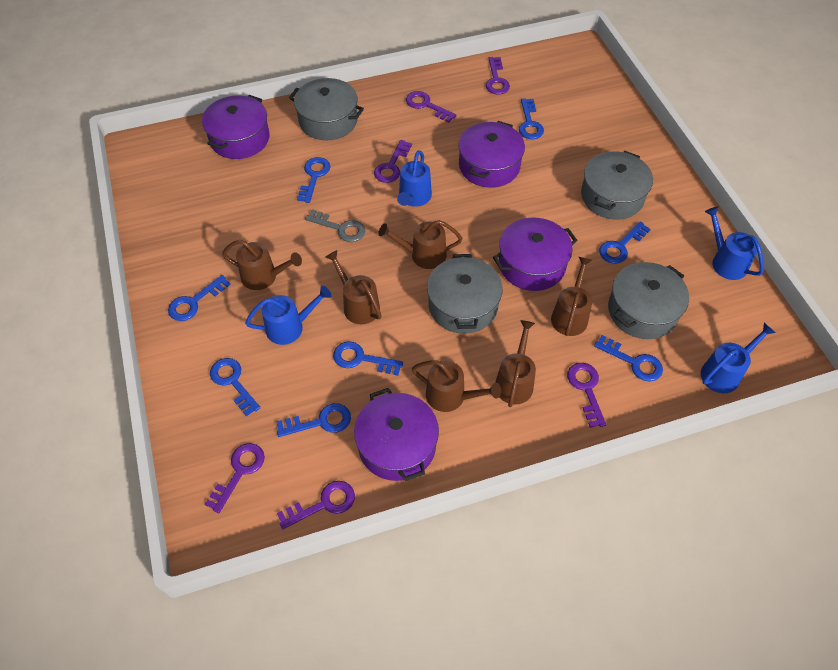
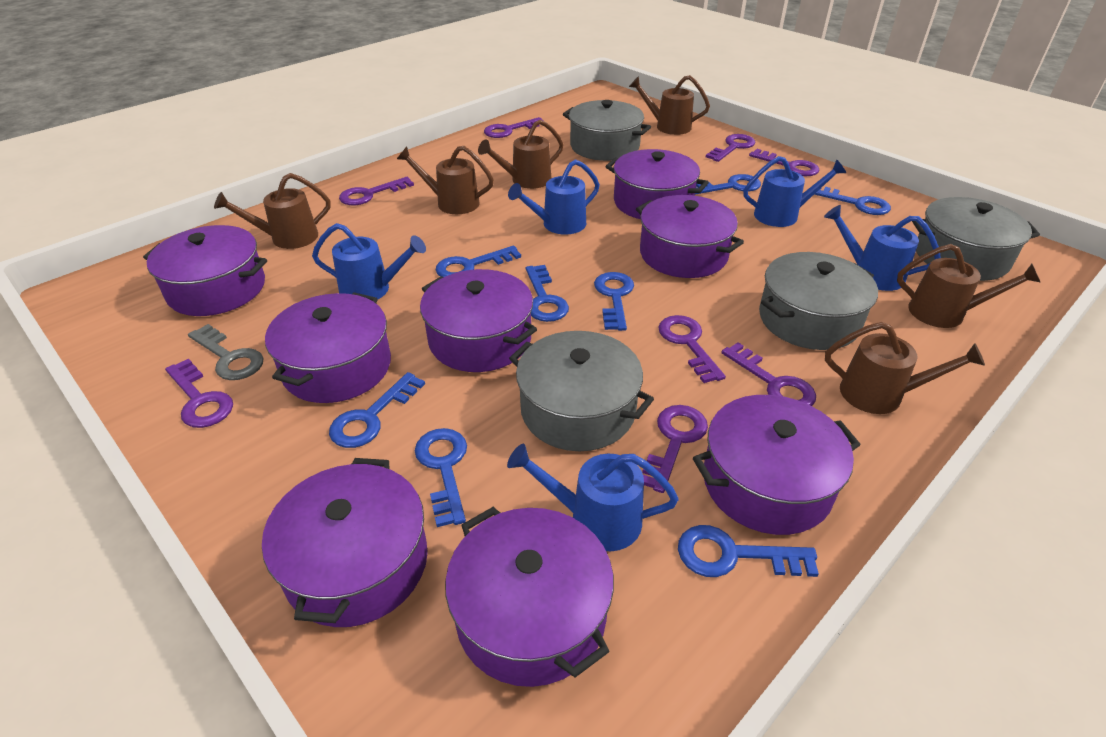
blue watering can: [245,286,332,345] [397,150,432,207] [701,323,776,393] [705,206,764,280] = 4 -> [312,223,426,300] [507,444,679,551] [508,159,600,234] [743,156,846,227] [824,205,941,291] = 5
purple key: [205,443,265,513] [277,481,355,529] [374,140,412,183] [406,91,457,123] [486,57,510,95] [567,363,606,428] = 6 -> [165,359,233,428] [339,177,414,205] [484,117,543,138] [642,405,708,493] [658,315,726,383] [706,134,755,162] [722,342,816,406] [749,149,819,176] = 8
purple pot: [202,95,270,159] [354,388,439,481] [458,121,525,188] [493,217,578,291] = 4 -> [143,225,267,316] [262,458,428,627] [265,292,391,403] [420,269,537,372] [445,507,614,687] [605,149,709,219] [636,195,744,278] [693,395,861,535] = 8

